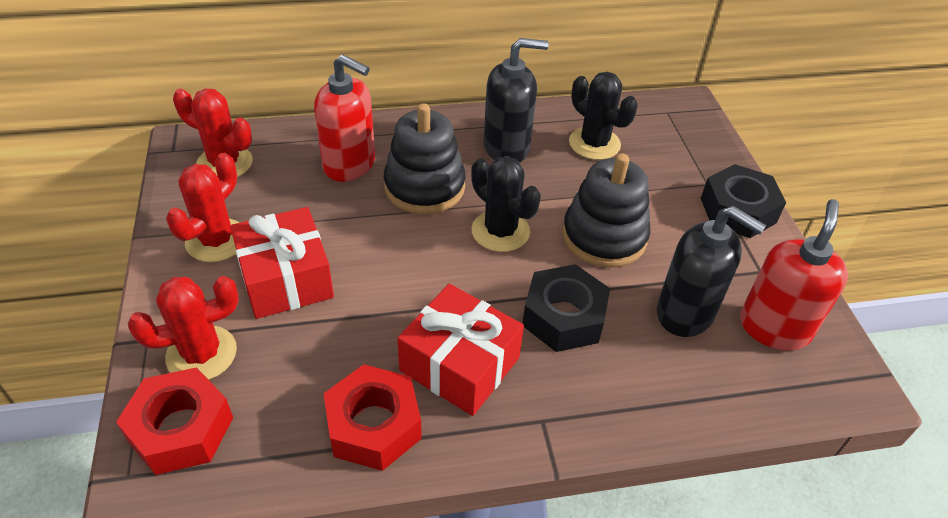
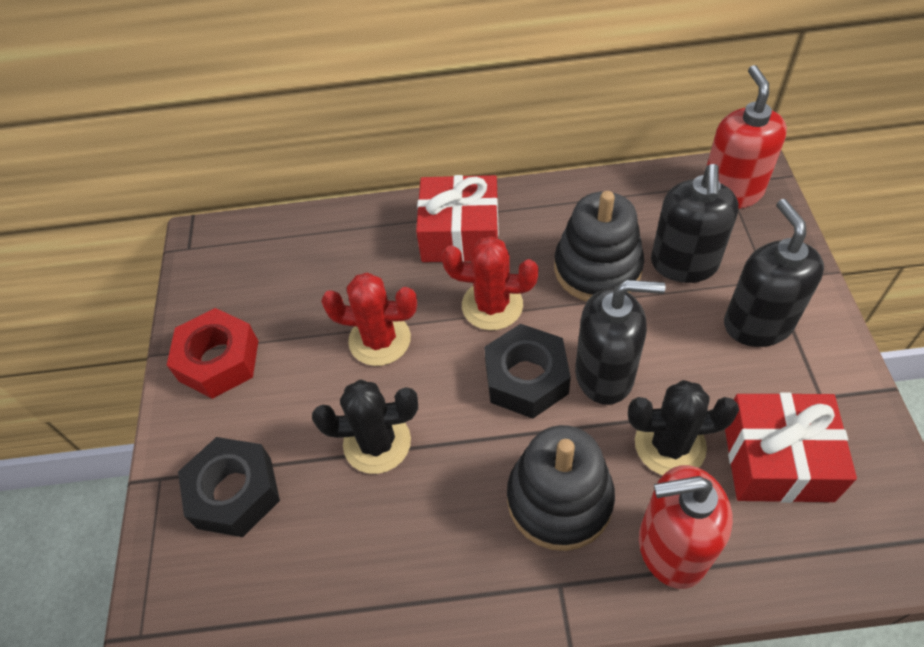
black soap dispenser: [483,38,549,163] [657,206,766,337] = 2 -> [575,280,666,405] [651,164,739,283] [724,199,824,347] = 3
red cactus: [128,276,239,380] [166,153,240,262] [173,89,253,177] = 3 -> [321,273,417,366] [441,236,539,330] = 2
red nut: [116,367,233,475] [323,364,422,471] = 2 -> [167,308,258,399] = 1

